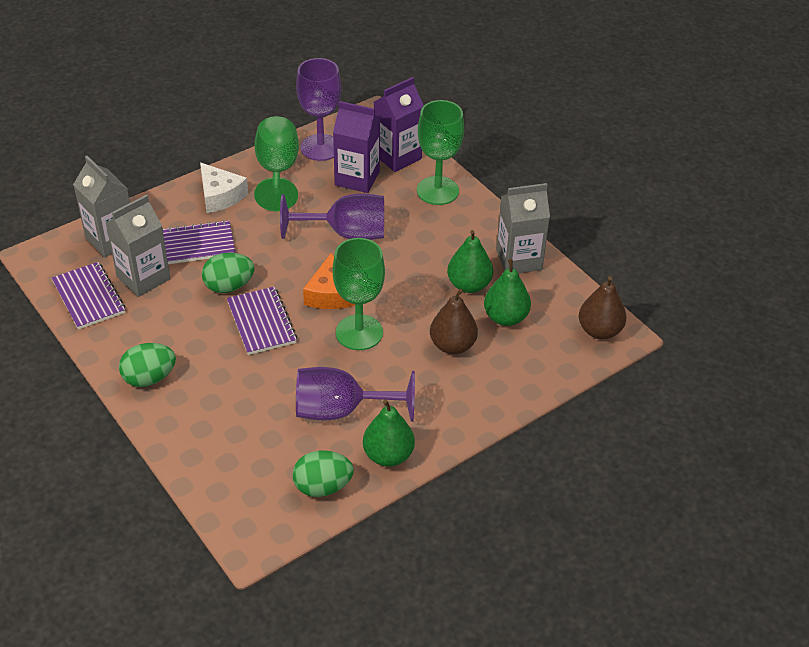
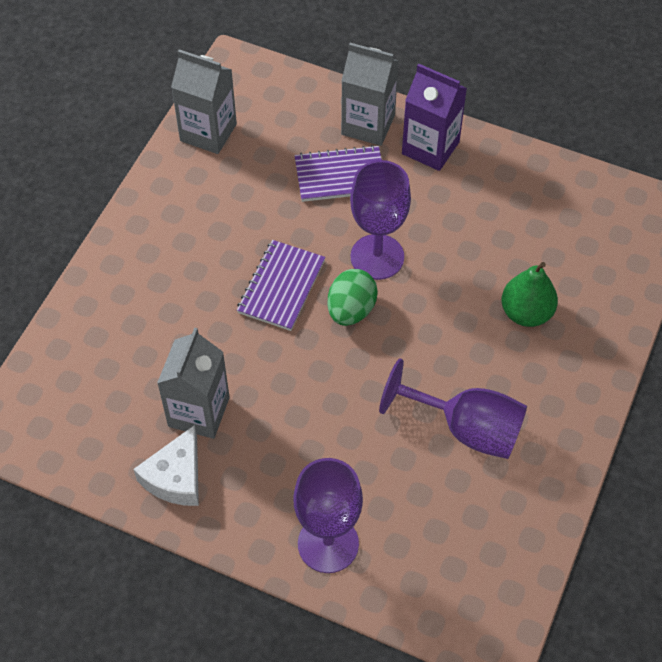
brown pear: [430,289,478,354] [578,276,627,339] = 2 -> none = 0
green egg: [119,343,176,387] [202,253,255,293] [293,451,354,497] = 3 -> [327,269,378,326] = 1
green goblet: [254,116,299,211] [333,238,385,350] [417,100,464,205] = 3 -> none = 0
green pear: [363,399,415,467] [447,230,493,293] [484,259,531,326] = 3 -> [501,262,558,327] = 1
orange cheese: [303,253,355,309] = 1 -> none = 0
purple carton: [333,101,380,193] [374,77,424,172] = 2 -> [402,64,467,171] = 1
purple notebook: [52,262,125,330] [162,220,235,264] [227,287,297,355] = 3 -> [237,240,325,331] [294,145,382,202] = 2

